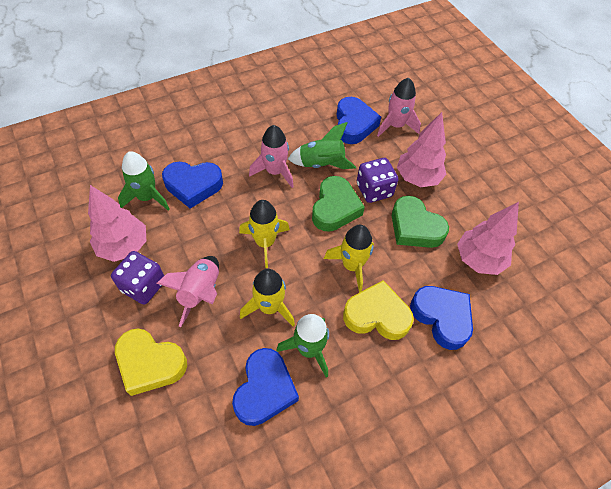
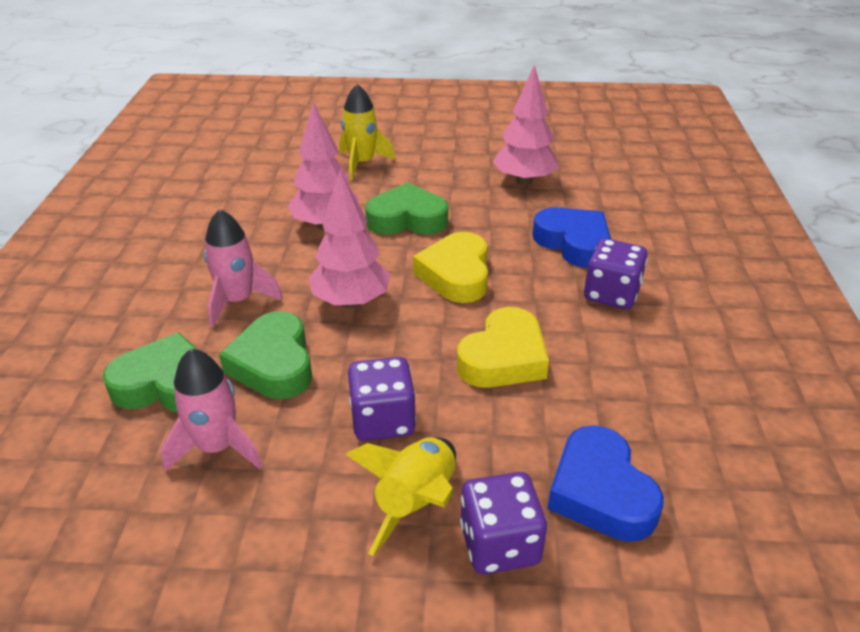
blue heart: [162,162,223,209] [232,348,299,426] [337,97,381,144] [410,286,473,350] = 4 -> [532,207,611,268] [547,425,664,542] = 2
green heart: [312,176,365,232] [392,196,449,248] = 2 -> [103,332,198,413] [219,311,312,399] [365,183,448,235] = 3
green rocket: [118,151,169,210] [277,314,329,378] [288,122,356,169] = 3 -> none = 0
pink rocket: [156,256,219,327] [249,125,294,188] [377,78,421,137] = 3 -> [161,349,262,471] [204,209,283,327] = 2
purple dice: [111,251,164,305] [357,158,398,203] = 2 -> [348,357,416,441] [460,472,547,574] [584,238,648,309] = 3
yellow rocket: [239,200,290,268] [240,269,295,327] [324,225,374,292] = 3 -> [340,84,395,180] [346,437,456,556] = 2

